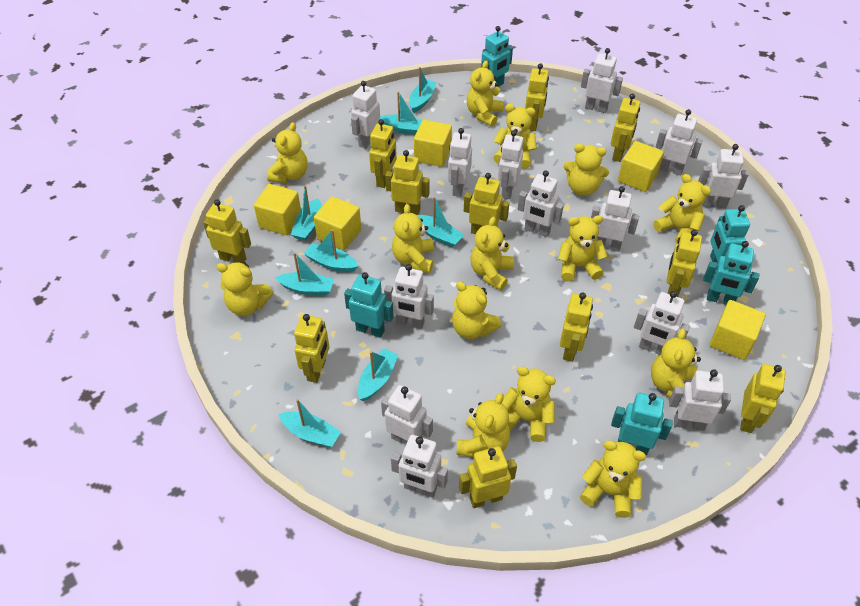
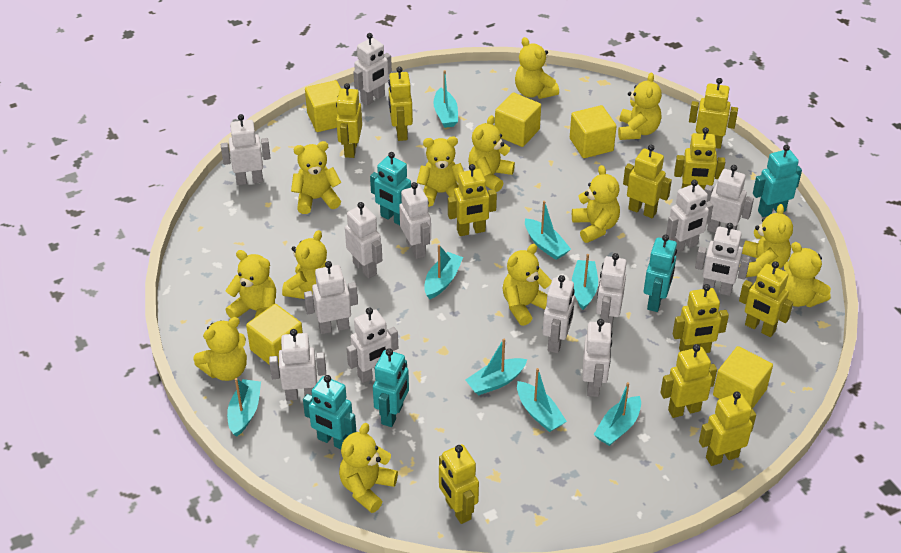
yellow teddy bear: [216,262,273,316] [267,122,307,183] [392,204,434,273] [452,281,502,339] [456,393,510,457] [467,60,504,127] [470,217,514,290] [493,104,537,169] [502,366,556,442] [558,215,607,281] [564,144,609,196] [580,440,646,518] [651,329,701,398] [653,174,711,244] = 14 -> [193,317,247,381] [225,250,276,318] [282,230,327,299] [291,141,342,214] [339,423,398,513] [417,137,464,207] [468,115,515,192] [503,244,552,326] [515,37,559,99] [572,165,620,243] [618,73,662,140] [742,204,793,277] [784,242,831,307] = 13

